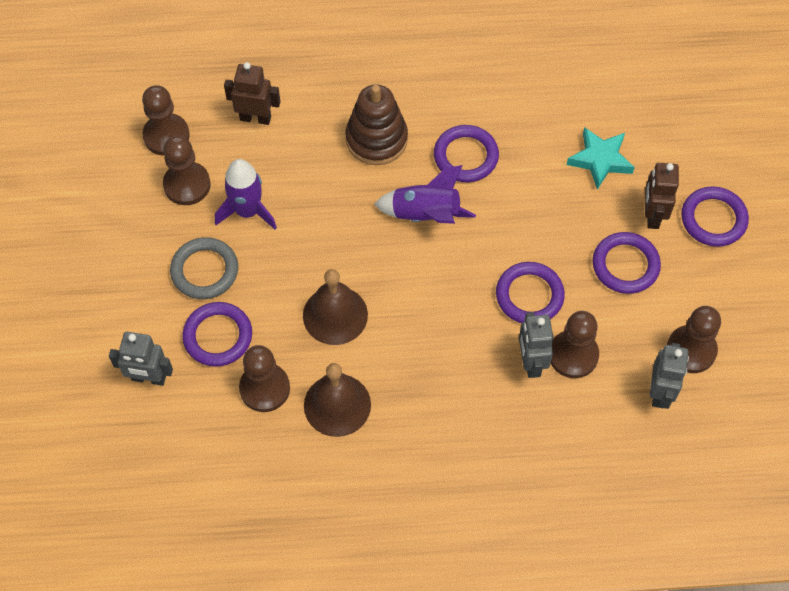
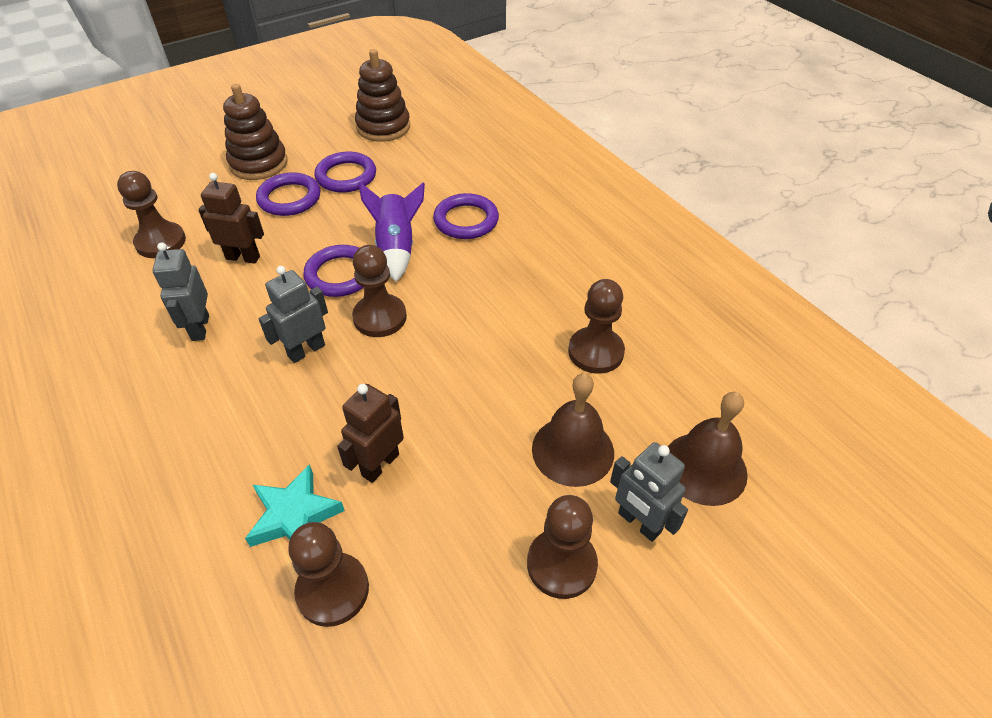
brown stacking toy: [346,84,408,165] = 1 -> [223,84,288,180] [355,49,410,142] = 2
grey ring: [170,237,238,299] = 1 -> none = 0
purple ring: [182,302,252,367] [434,125,499,182] [496,262,565,323] [593,232,661,294] [681,187,749,247] = 5 -> [256,172,320,216] [303,245,364,297] [315,152,376,193] [433,193,499,239] = 4
purple rocket: [215,159,277,230] [374,165,476,224] = 2 -> [359,182,425,282] = 1

